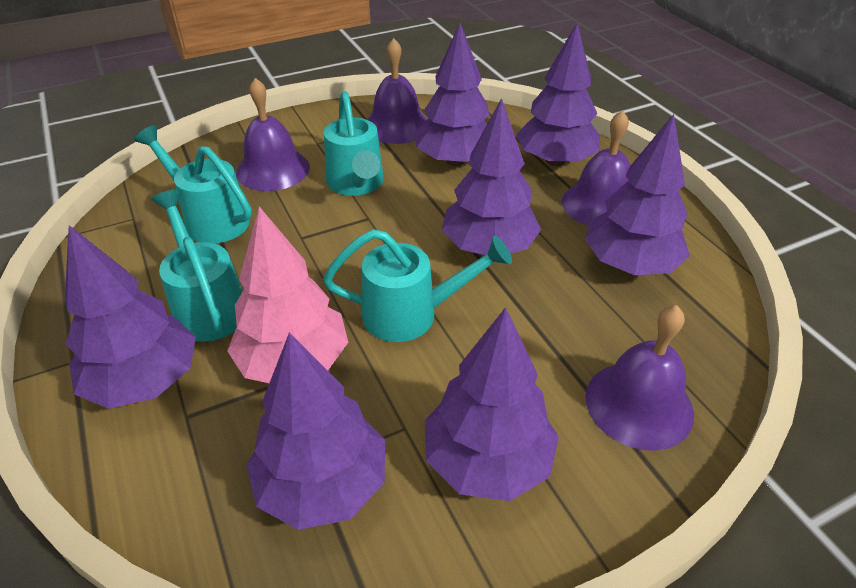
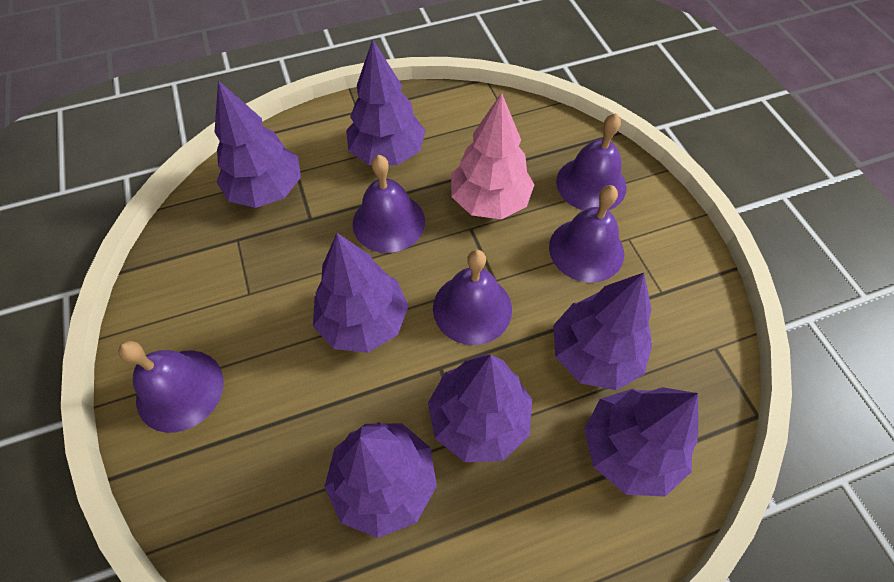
purple bell: [236,78,310,191] [367,38,428,144] [562,110,631,227] [585,305,694,451] = 4 -> [118,341,224,433] [352,155,425,253] [433,249,512,345] [549,185,624,283] [556,113,627,211] = 5
turquoise watering can: [134,125,252,244] [151,190,243,342] [323,229,512,342] [324,91,384,196] = 4 -> none = 0

